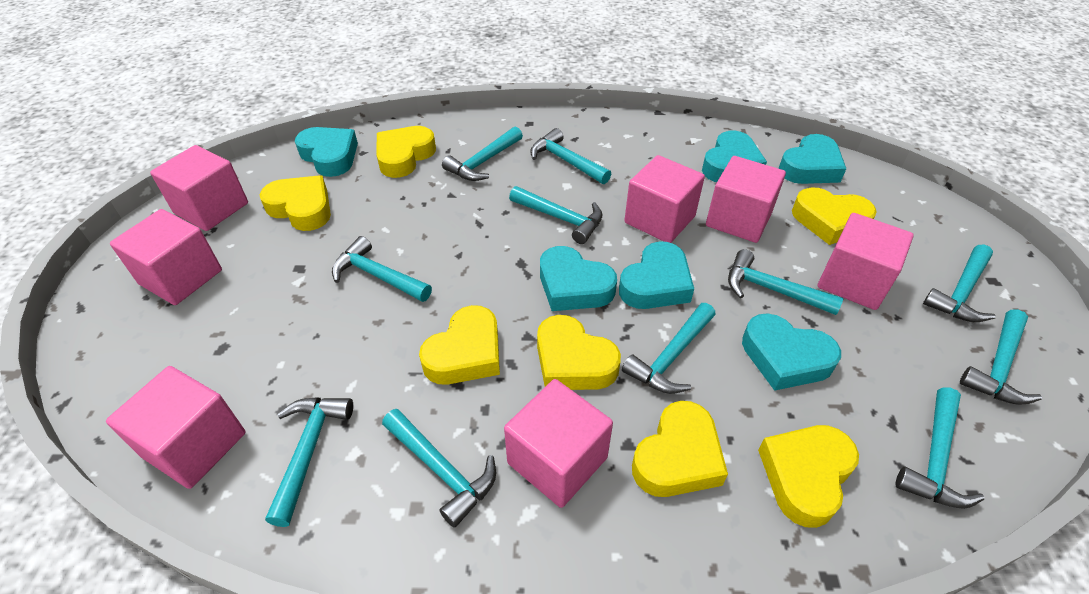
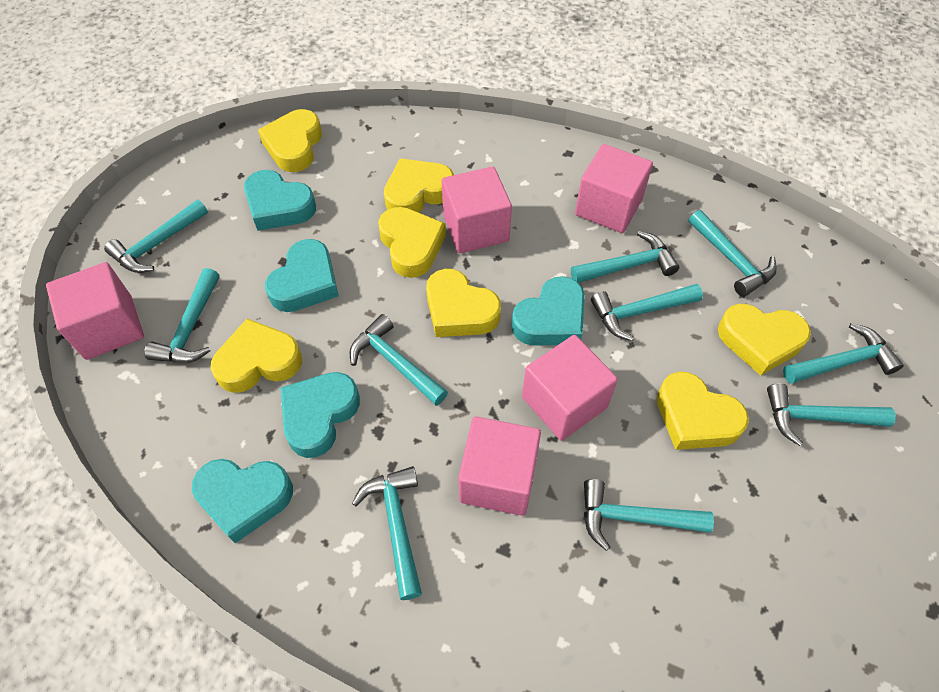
pink cube: [106,366,246,489] [110,209,222,305] [150,145,248,231] [504,379,613,508] [624,155,705,243] [706,156,786,243] [817,213,914,310] = 7 -> [46,262,144,360] [442,167,512,253] [458,416,541,516] [522,335,618,441] [575,144,653,233] = 5
turquoise hammer: [265,397,353,527] [332,236,432,302] [382,409,496,528] [442,126,523,181] [509,186,603,244] [530,128,611,184] [622,303,716,394] [728,249,843,315] [896,388,985,509] [923,245,996,322] [960,310,1042,405] = 11 -> [104,200,208,273] [144,268,219,363] [349,314,448,406] [352,466,422,600] [571,231,679,283] [584,479,714,551] [591,284,703,341] [689,210,777,297] [767,383,896,446] [783,323,904,384] = 10
turquoise heart: [295,127,358,177] [540,246,617,311] [619,241,694,309] [702,131,767,182] [742,313,841,391] [779,134,846,184] = 6 -> [192,459,293,543] [244,170,316,231] [265,239,339,312] [280,372,360,458] [511,276,585,345] = 5

